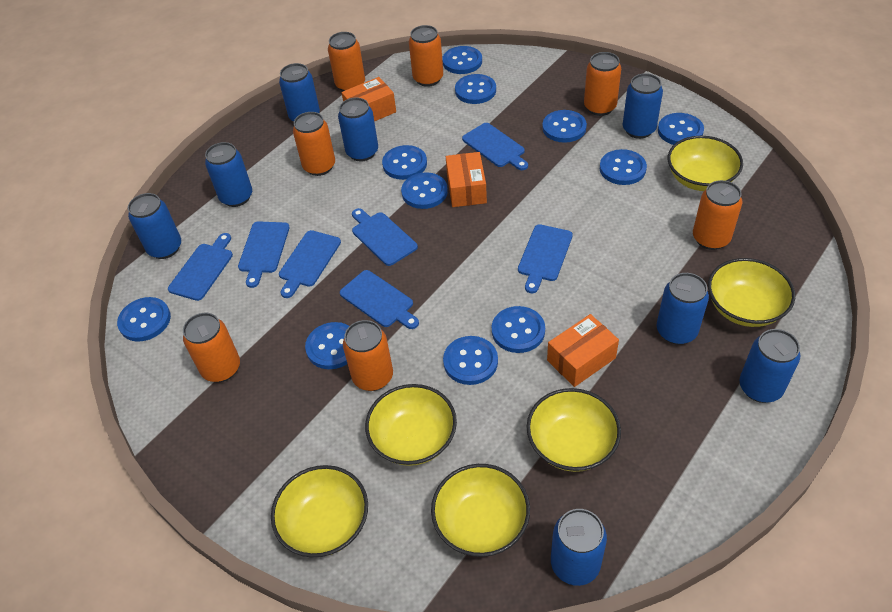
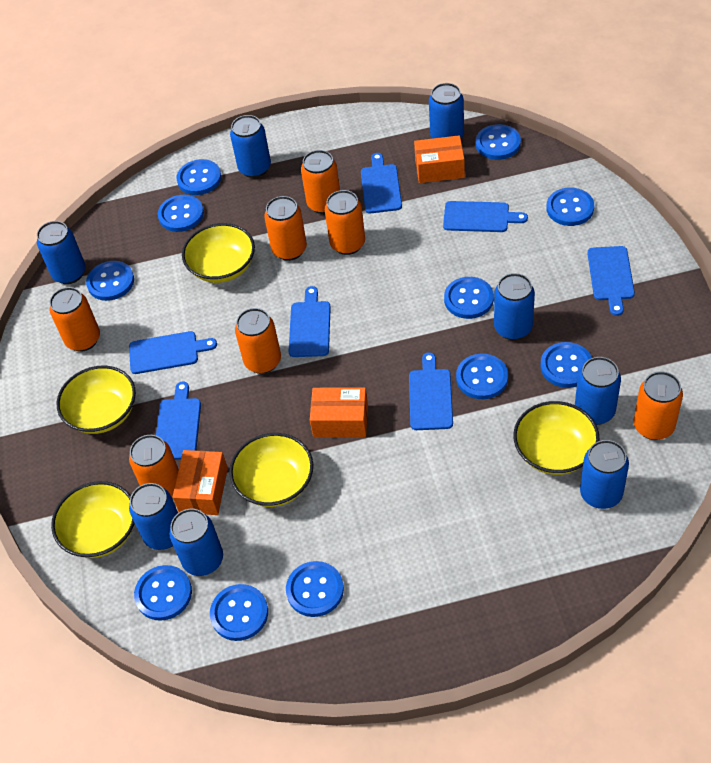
yellow bowl: [271,465,368,558] [365,384,457,466] [431,464,530,557] [526,388,621,472] [668,136,743,191] [708,258,795,327] = 6 -> [51,481,135,558] [57,365,136,434] [182,223,255,283] [229,433,313,507] [513,401,600,475] = 5

